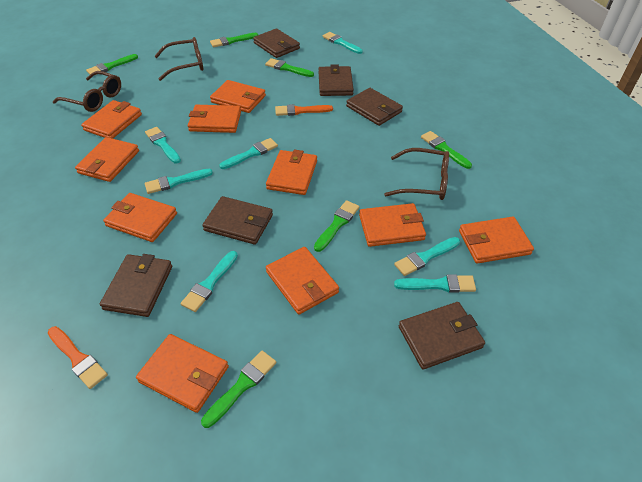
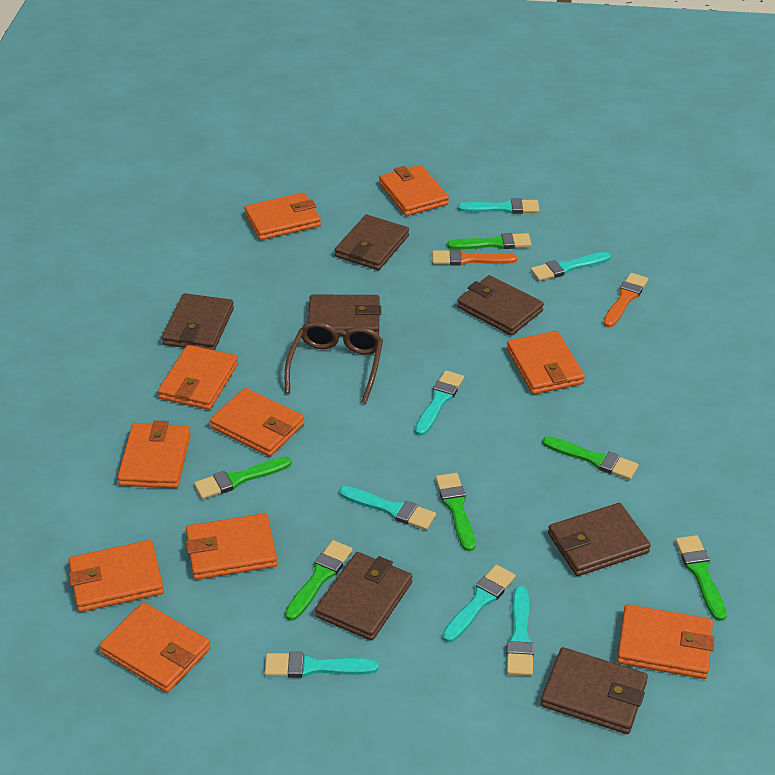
brown glasses: [53,71,121,112] [154,37,203,81] [384,148,449,200] = 3 -> [285,321,383,404] = 1
brown wallet: [100,254,172,317] [202,196,273,245] [253,28,300,58] [319,64,354,96] [346,88,403,126] [399,302,485,370] = 6 -> [162,293,234,350] [308,295,381,336] [315,552,412,641] [335,215,409,270] [457,275,544,336] [541,647,648,734] [548,503,651,576] = 7

